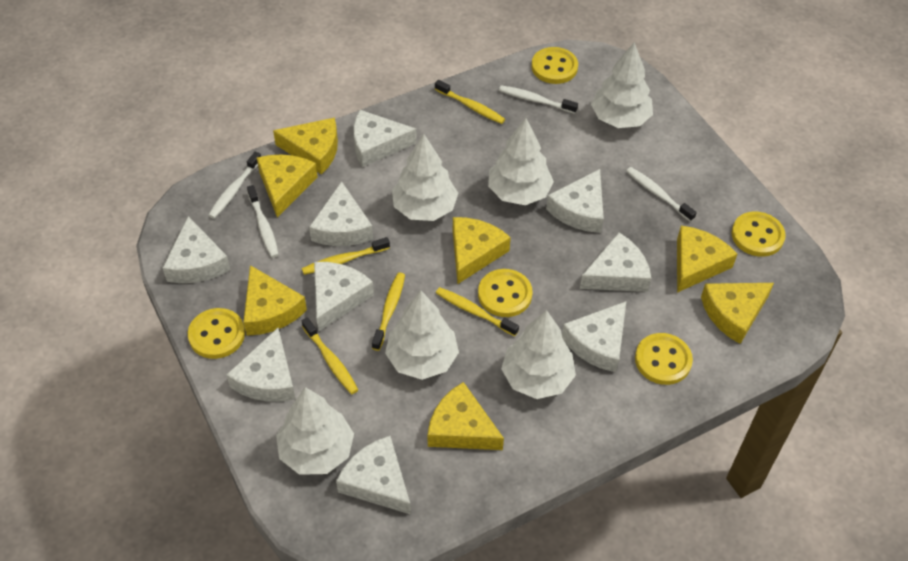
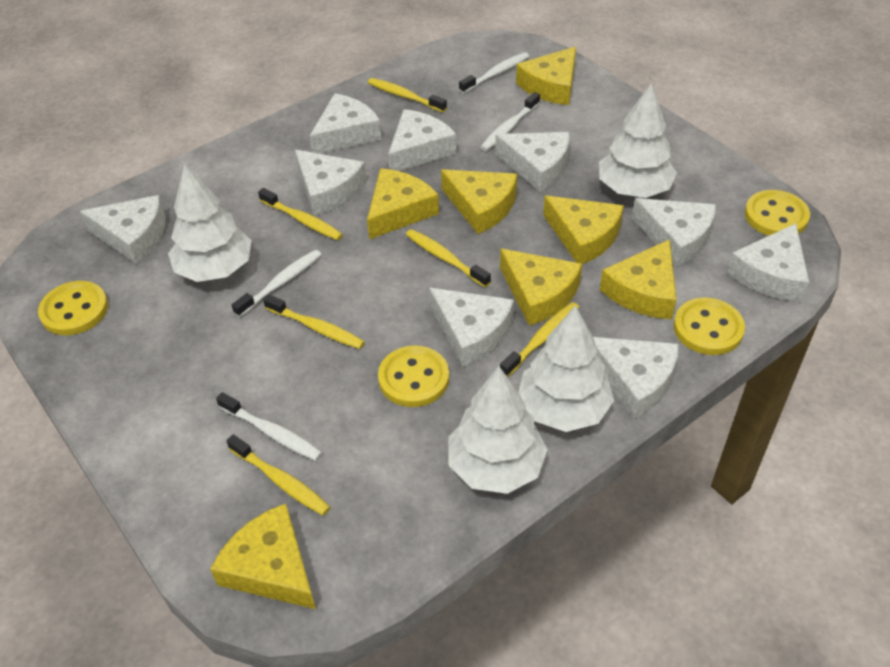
white tree: [276,387,354,475] [385,290,459,380] [392,134,458,221] [488,118,554,205] [501,310,576,399] [591,42,653,128] = 6 -> [168,164,252,282] [449,366,548,494] [519,305,614,432] [599,83,677,198] = 4
yellow button: [188,308,245,359] [478,269,532,317] [531,47,578,84] [635,333,693,385] [731,211,786,257] = 5 -> [38,281,108,335] [378,346,449,407] [673,298,745,355] [745,190,810,236] = 4
yellow toothbrush: [302,237,390,275] [302,317,358,394] [372,272,405,351] [435,80,505,124] [436,287,519,336] = 5 -> [227,434,330,516] [258,188,343,240] [263,294,365,349] [368,78,447,112] [406,229,491,287] [500,302,579,377] = 6

